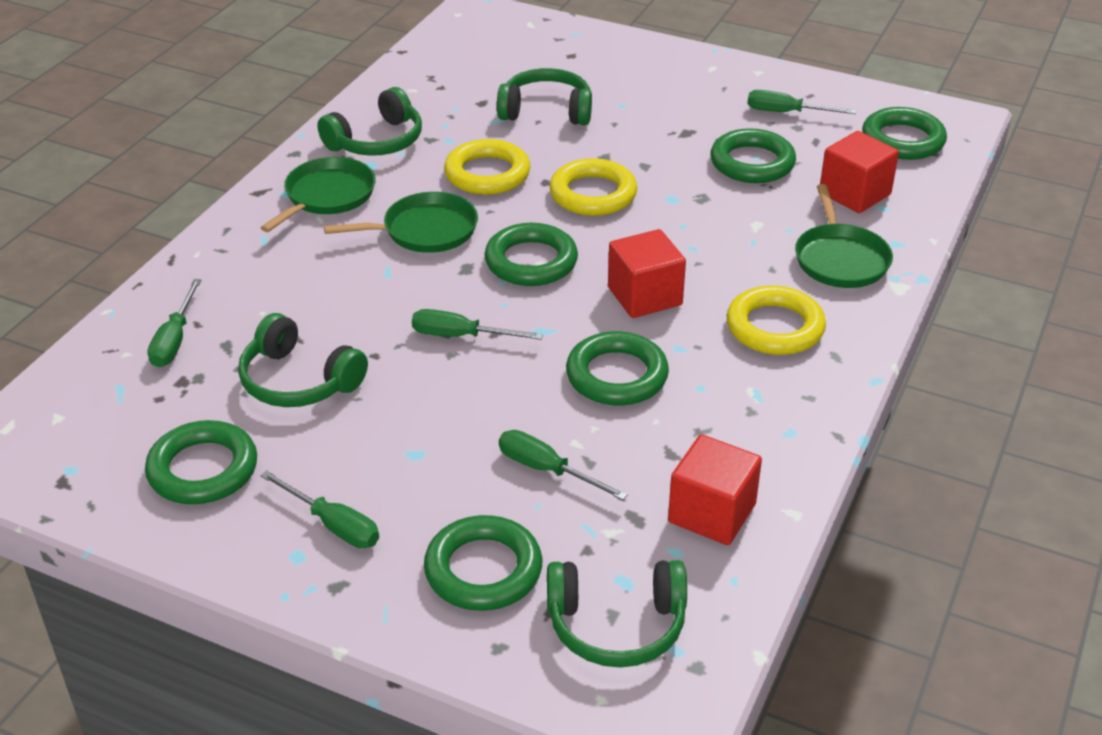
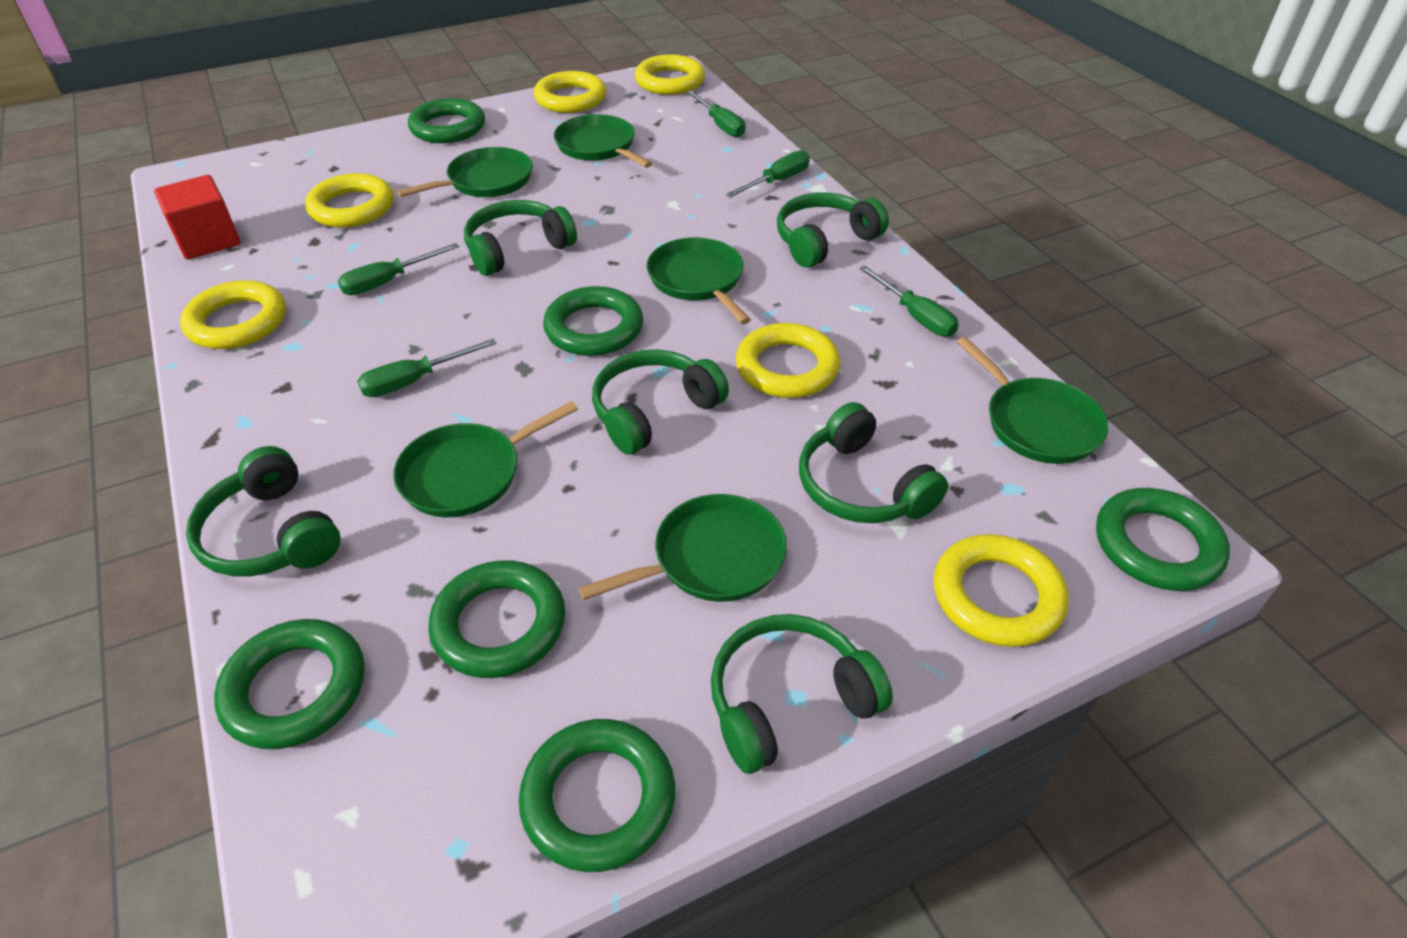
green headphones: [238,313,368,407] [317,87,422,156] [497,68,592,125] [547,560,687,668] = 4 -> [186,446,340,576] [464,200,577,276] [592,350,729,455] [711,614,893,774] [777,193,889,268] [799,402,948,523] = 6
green pan: [261,157,376,232] [324,192,478,253] [795,184,893,288] = 3 -> [393,401,578,517] [397,147,533,197] [554,114,652,168] [578,494,787,602] [647,237,751,324] [957,337,1109,464] = 6
red cube: [608,229,686,318] [668,434,762,545] [820,131,899,213] = 3 -> [154,175,241,260] = 1
yellow ring: [444,139,530,195] [549,158,637,216] [727,285,826,355] = 3 -> [180,280,286,349] [305,173,394,228] [534,71,607,113] [635,54,705,95] [736,323,840,398] [934,534,1069,647] = 6

